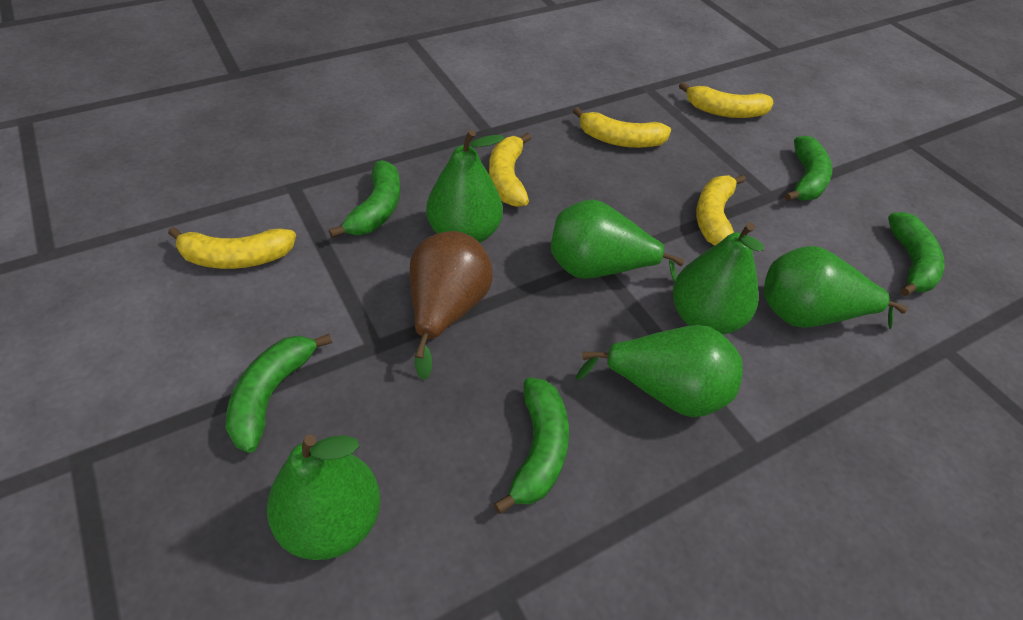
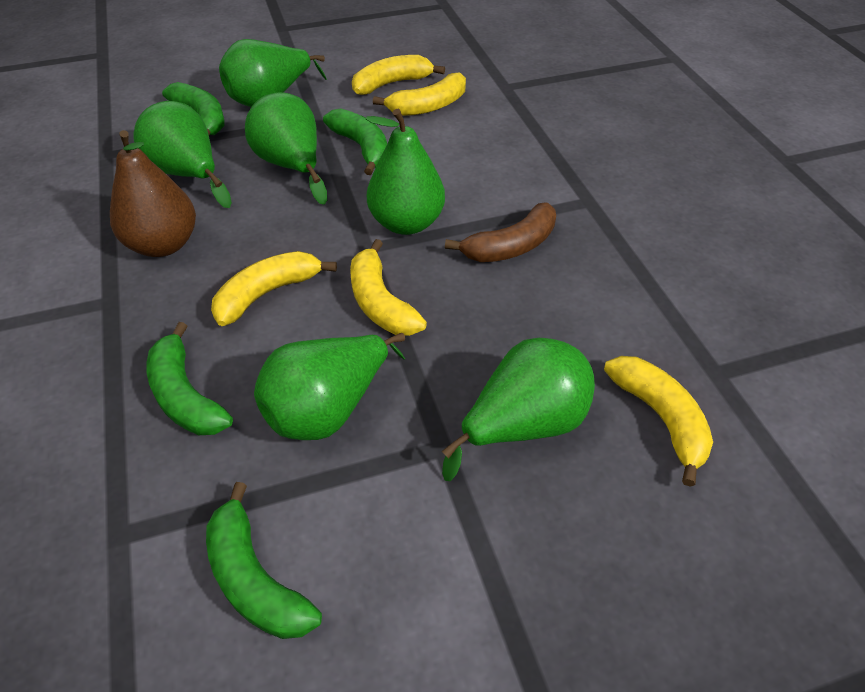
brown banana: none = 0 -> [445,202,556,262] = 1
green banana: [226,334,332,453] [329,160,400,238] [494,377,569,514] [785,136,833,201] [888,212,945,296] = 5 -> [147,322,233,435] [162,82,224,135] [206,482,322,639] [323,108,387,175] = 4

